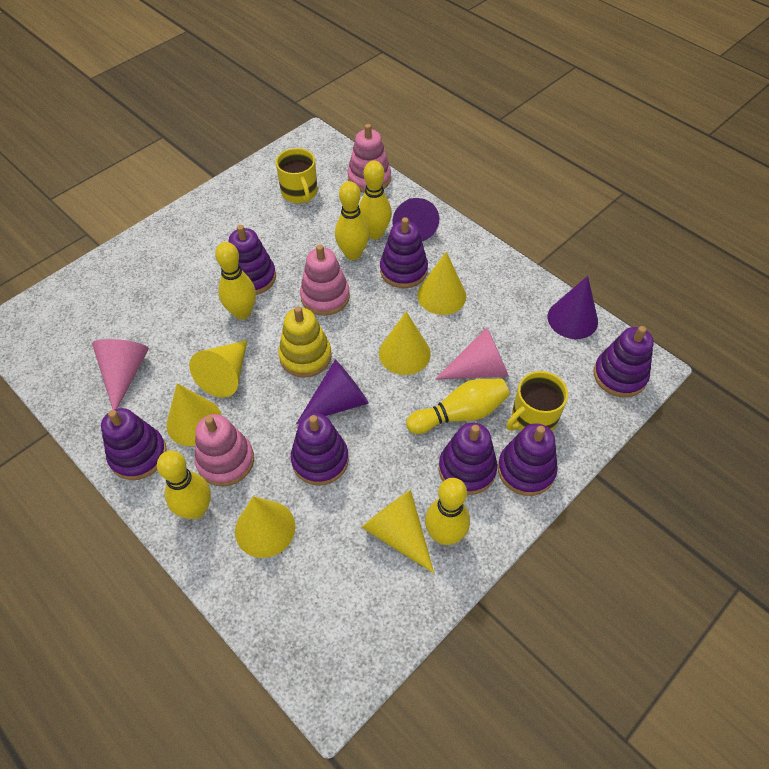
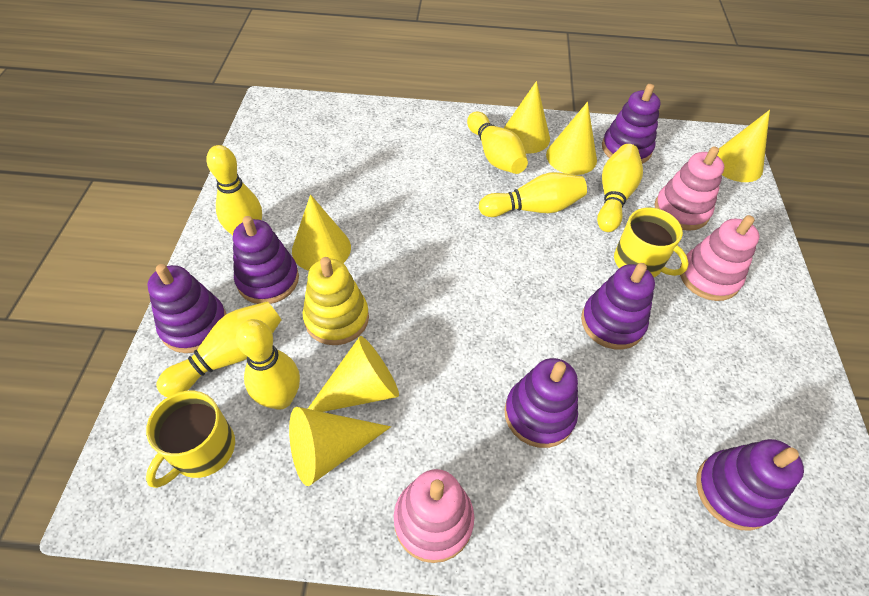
pink cone: [92,339,149,410] [435,328,509,380] = 2 -> none = 0
purple cone: [296,360,369,424] [393,198,439,241] [548,276,598,339] = 3 -> none = 0
purple stacking toy: [101,408,167,480] [229,225,276,295] [291,413,349,486] [380,217,428,288] [439,422,497,495] [498,423,558,496] [594,326,654,397] = 7 -> [147,264,227,353] [233,216,299,304] [504,358,578,448] [581,263,655,350] [602,84,660,164] [696,439,804,531] = 6

